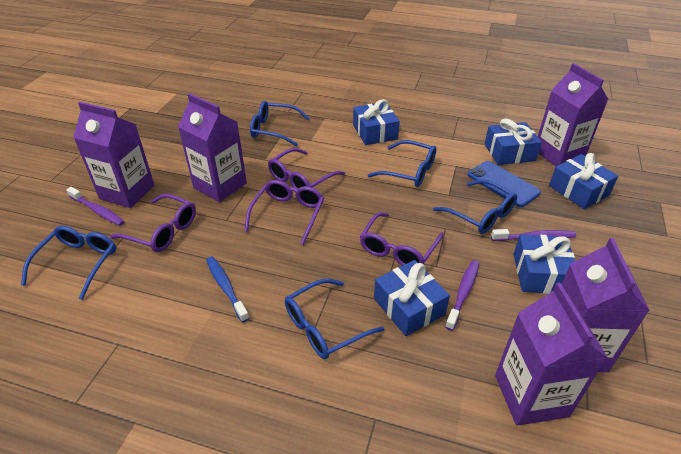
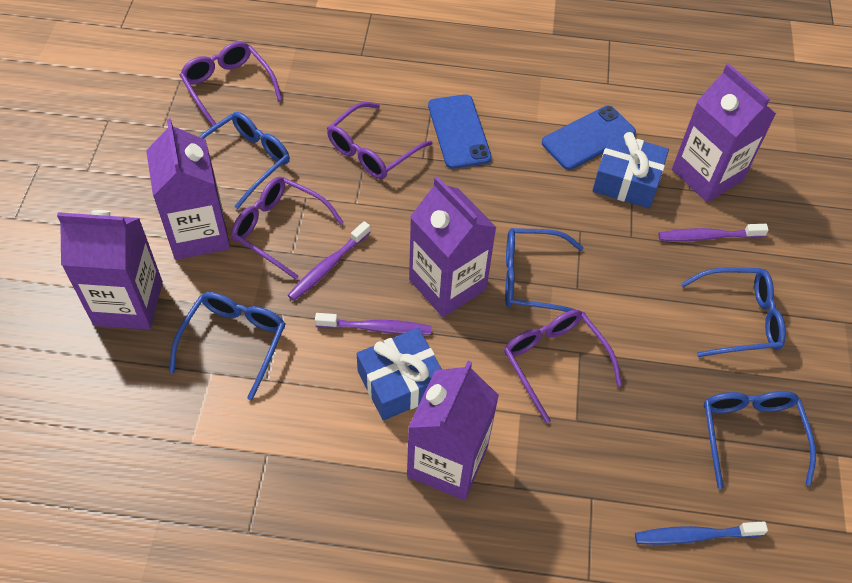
blue gift: [353,99,400,145] [374,260,450,336] [484,119,542,165] [514,234,575,294] [549,153,618,209] = 5 -> [357,328,442,421] [592,132,669,208] = 2
blue phone: [468,161,541,207] = 1 -> [428,94,492,169] [542,105,636,170] = 2

